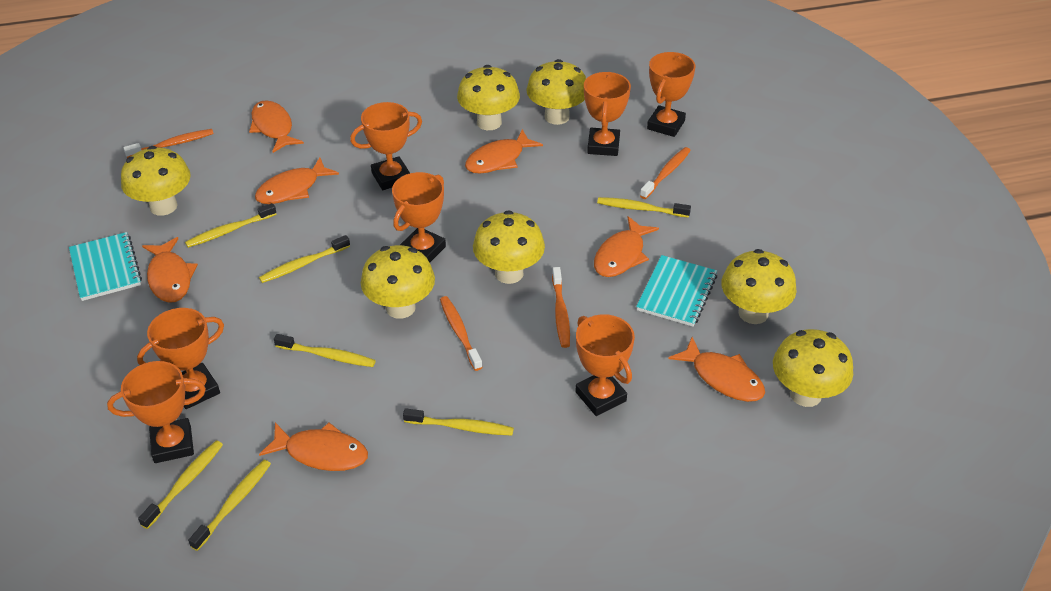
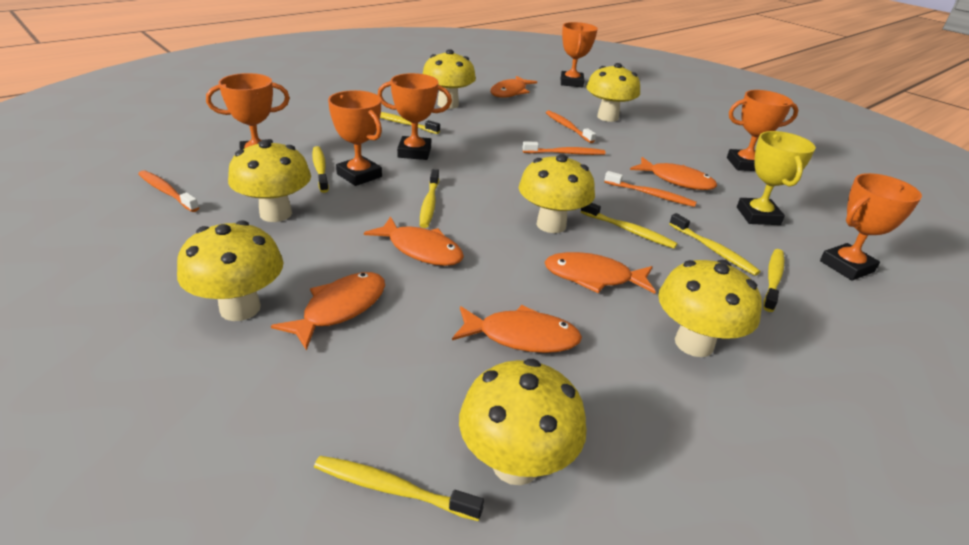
orange fish: [142,237,198,303] [249,100,304,153] [255,157,339,204] [259,422,368,471] [465,129,543,174] [594,216,659,277] [668,337,765,402] = 7 -> [271,272,385,351] [364,216,464,266] [452,305,582,353] [490,76,537,98] [545,252,656,294] [630,157,717,190] = 6
orange trophy: [107,361,206,463] [137,308,224,409] [350,102,422,190] [392,172,446,263] [575,314,635,416] [584,72,631,156] [647,52,695,137] = 7 -> [206,73,290,150] [328,90,382,186] [378,73,452,160] [561,22,598,87] [727,90,798,171] [820,173,922,281] = 6
turquoise notebook: [69,232,142,301] [636,255,717,327] = 2 -> none = 0
yellow trophy: none = 0 -> [737,131,816,225] = 1

